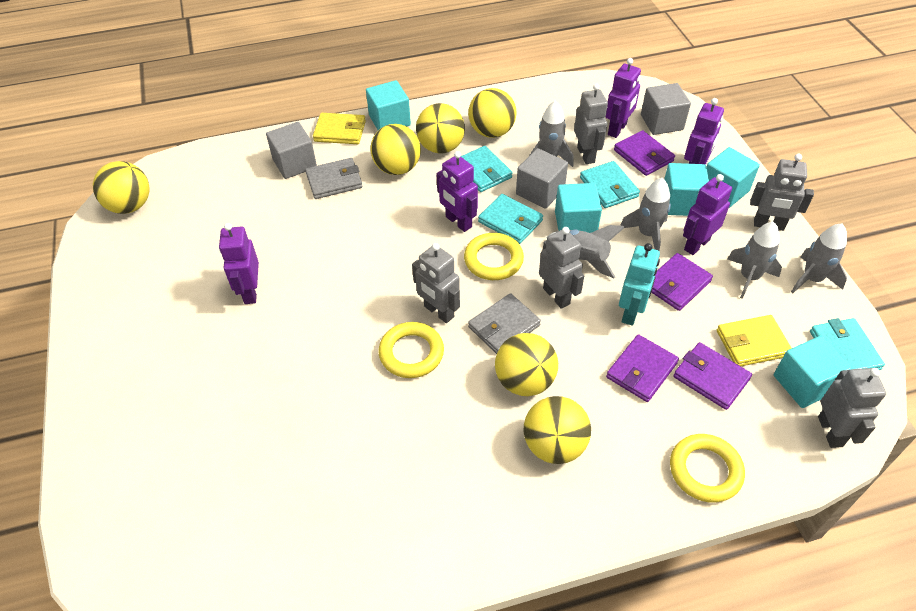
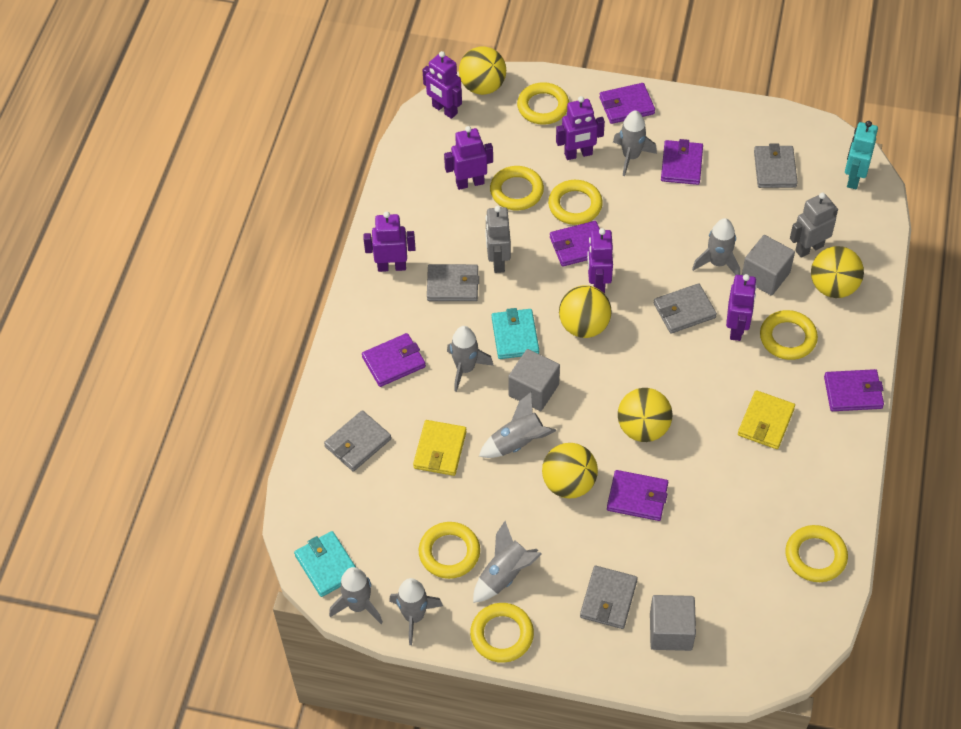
grey robot: [412,243,460,323] [539,227,584,309] [574,84,608,164] [750,154,814,231] [818,368,886,448] = 5 -> [485,206,511,273] [790,192,838,258] = 2
grey rocket: [529,100,574,167] [547,225,625,278] [620,178,671,251] [727,222,782,299] [791,223,847,293] = 5 -> [329,567,383,624] [389,578,443,645] [447,326,494,392] [473,521,542,603] [479,392,556,458] [613,110,657,176] [692,218,740,275] = 7
grey wallet: [305,158,362,199] [468,293,541,354] = 2 -> [324,410,391,471] [427,264,479,301] [580,566,638,629] [654,283,717,334] [754,144,798,188] = 5
purple robot: [219,223,259,304] [437,151,478,232] [605,58,641,138] [683,174,732,255] [684,98,724,164] = 5 -> [363,211,415,272] [422,51,462,119] [444,126,493,190] [556,96,605,160] [587,228,613,294] [726,274,757,341] = 6
purple wallet: [606,334,679,402] [614,130,675,176] [651,253,713,311] [673,342,752,410] = 4 -> [362,333,426,387] [550,221,600,267] [599,83,655,124] [607,470,668,521] [661,139,703,185] [824,369,884,411] = 6
turquoise cube: [366,80,411,130] [555,183,602,233] [664,163,709,216] [707,147,760,208] [774,336,853,408] = 5 -> none = 0
turquoise wallet: [461,146,513,192] [478,194,543,244] [580,161,640,208] [810,318,885,370] = 4 -> [294,531,356,597] [492,308,539,359] = 2
yellow ball: [93,161,149,214] [370,124,421,175] [416,103,465,153] [468,88,517,138] [495,333,558,396] [524,396,591,464] = 6 -> [459,46,506,95] [542,443,598,498] [559,285,612,338] [618,388,672,442] [811,246,864,298] = 5
yellow ring: [379,322,444,378] [464,233,524,280] [670,434,745,503] = 3 -> [419,522,480,579] [470,603,534,663] [490,166,544,210] [517,82,569,125] [548,180,603,225] [760,310,818,360] [785,525,848,582] = 7

